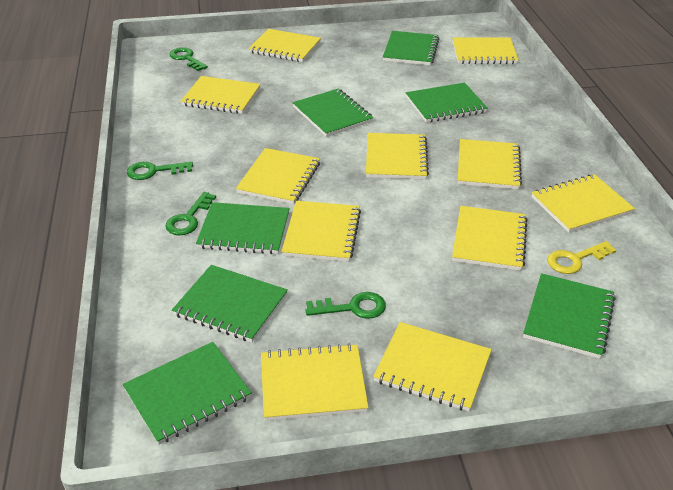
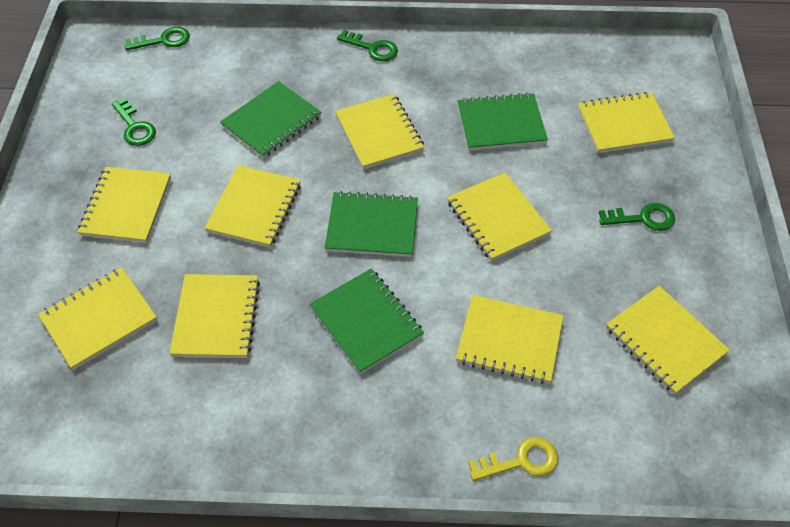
green notebook: [123,342,252,445] [172,265,288,342] [196,202,290,254] [292,89,373,137] [383,31,439,65] [406,83,488,123] [523,273,616,359] = 7 -> [220,81,321,158] [309,269,424,374] [325,191,418,257] [458,93,548,151] = 4
yellow notebook: [181,76,261,114] [236,148,320,204] [248,29,321,62] [261,343,369,421] [281,201,361,262] [366,133,429,180] [373,322,492,411] [452,206,528,271] [453,37,519,64] [458,139,522,189] [531,174,635,233] = 11 -> [38,267,157,370] [78,167,171,243] [169,274,260,358] [204,165,301,248] [335,94,424,169] [447,172,552,261] [456,295,564,384] [578,92,675,153] [606,286,730,395] = 9

